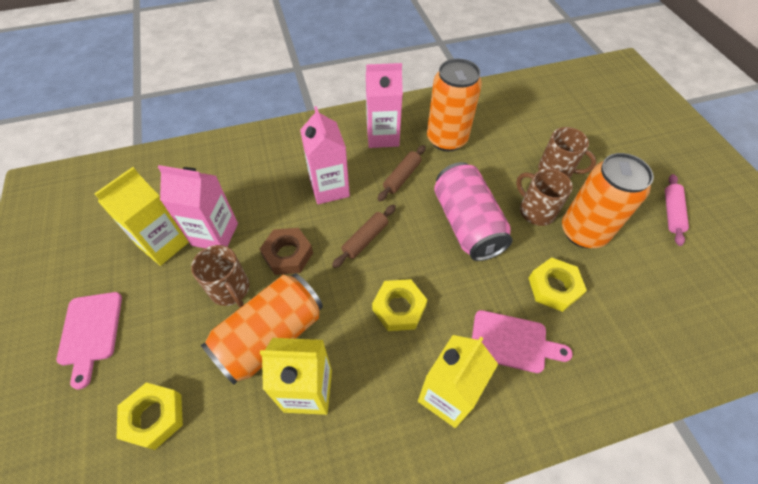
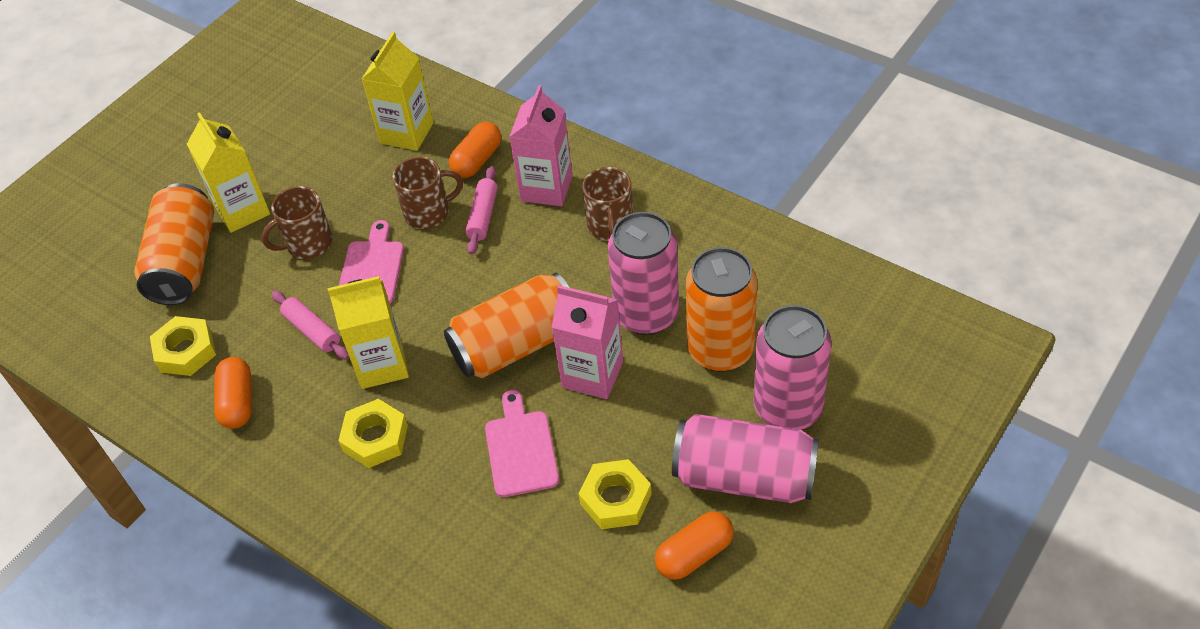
brown nut: [260,228,313,275] = 1 -> none = 0
brown rolling pin: [332,205,396,268] [378,145,426,201] = 2 -> none = 0
orange capsule: none = 0 -> [214,357,252,429] [449,122,501,178] [655,511,734,580] = 3
pink can: [434,162,513,261] = 1 -> [608,212,679,335] [672,414,819,503] [754,305,832,430] = 3
pink carton: [158,165,238,248] [300,106,350,204] [366,63,403,148] = 3 -> [509,85,573,206] [552,285,623,399] = 2
pink rolling pin: [665,174,689,246] = 1 -> [272,291,349,360] [465,166,498,255] = 2

